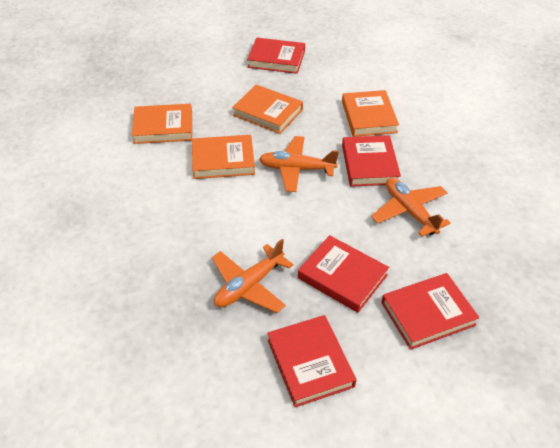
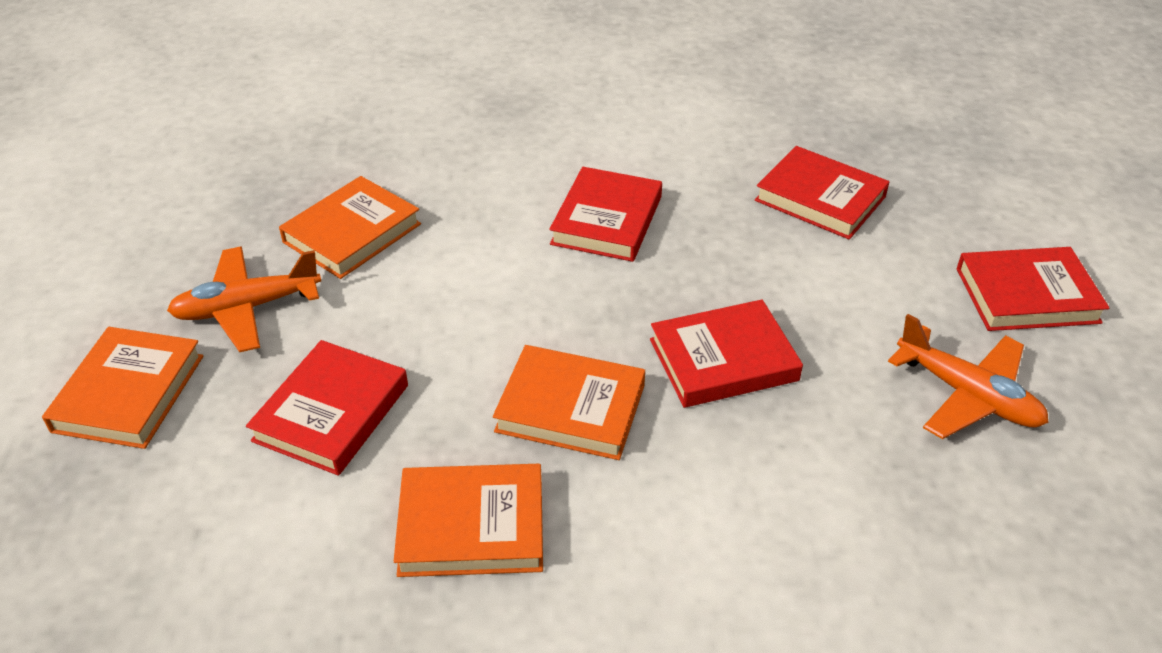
orange plane: [212,239,293,313] [259,136,339,192] [371,178,450,237] = 3 -> [167,246,321,352] [888,314,1049,439] = 2

